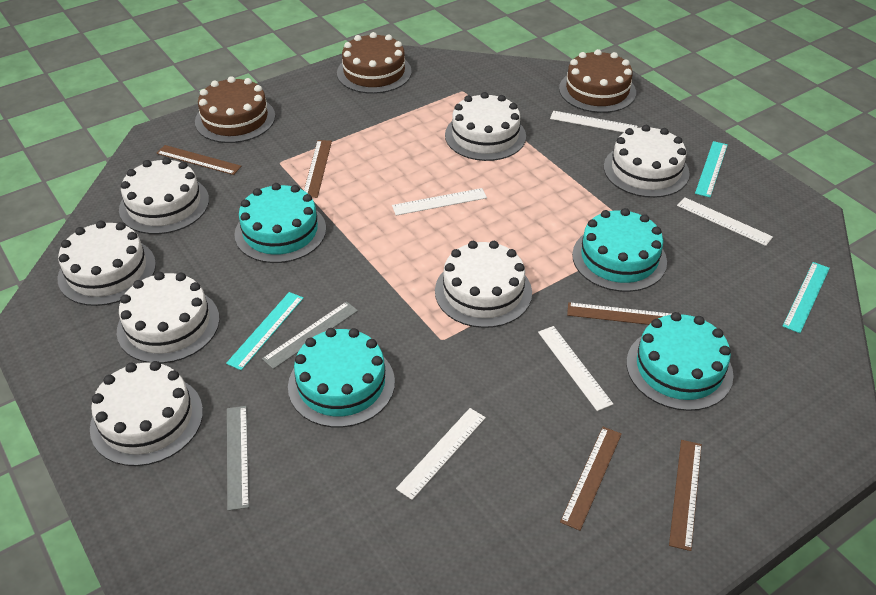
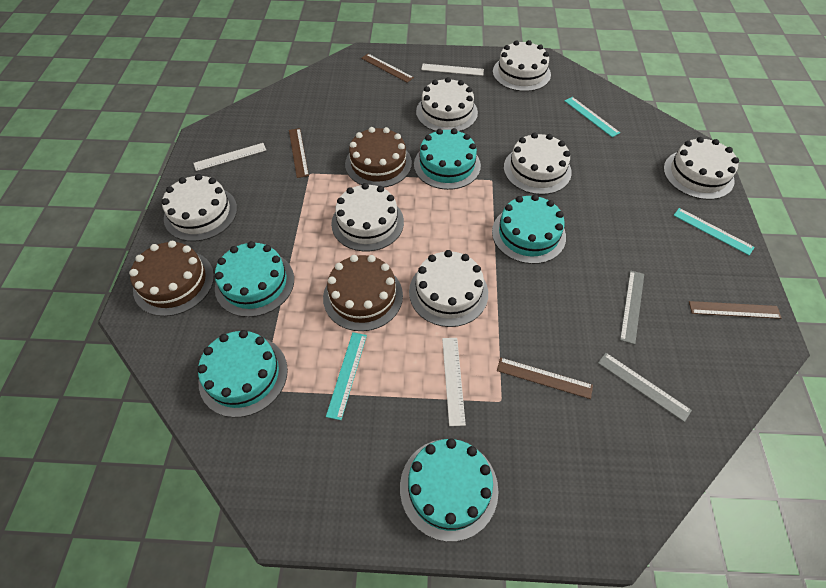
brown ruler: [156,145,241,175] [304,140,332,198] [560,427,622,531] [567,302,671,325] [669,440,702,551] = 5 -> [289,128,309,178] [361,54,414,83] [497,357,593,399] [689,301,781,319] = 4
turquoise cake: [234,183,326,263] [288,328,395,428] [572,208,667,292] [626,312,734,411] = 4 -> [197,330,288,418] [215,241,294,317] [400,438,498,542] [414,128,481,190] [492,194,566,264] = 5
white ruler: [392,188,487,216] [396,408,486,500] [538,326,613,411] [550,111,638,133] [677,197,773,246] = 5 -> [193,143,266,171] [421,64,484,76] [442,338,466,426] = 3

